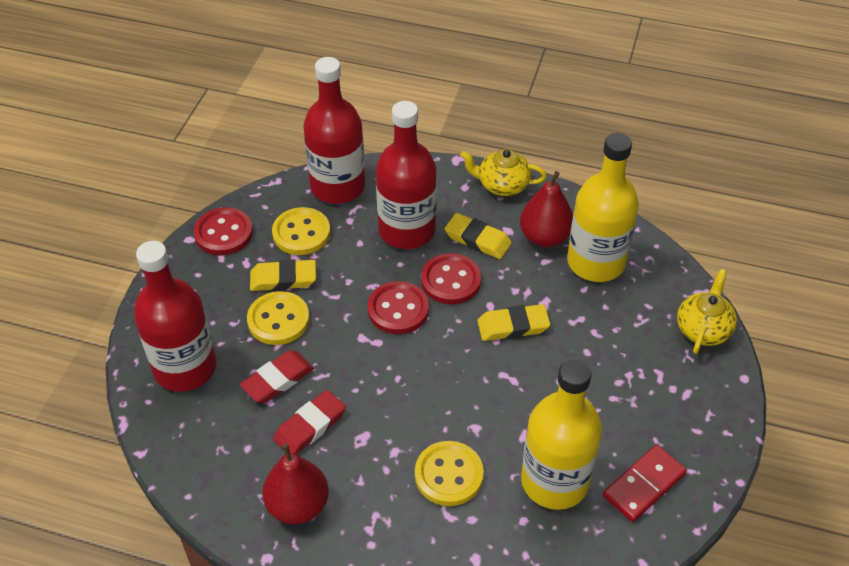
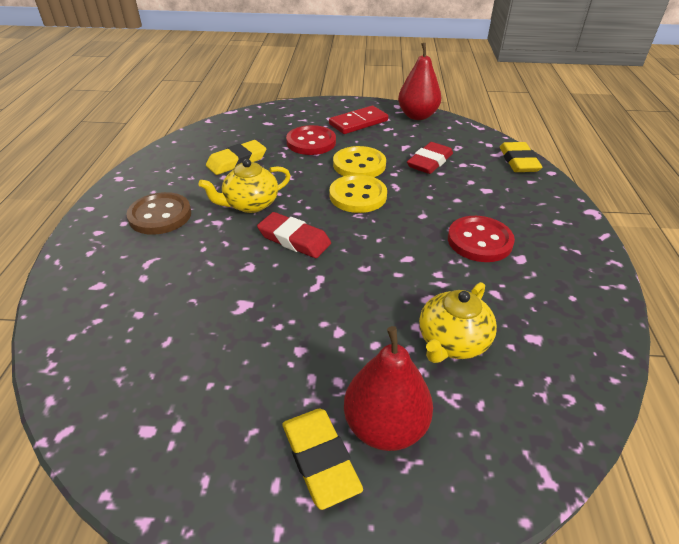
brown button: none = 0 -> [126,192,191,235] = 1
red bottle: [134,241,216,392] [303,57,365,204] [376,101,437,249] = 3 -> none = 0
red button: [194,207,253,255] [368,281,429,334] [421,253,481,304] = 3 -> [286,125,336,155] [448,216,515,262] = 2
yellow bottle: [521,359,602,510] [567,133,639,282] = 2 -> none = 0
yellow button: [247,291,310,345] [272,207,331,255] [415,441,484,506] = 3 -> [329,174,387,213] [333,146,386,177] = 2

